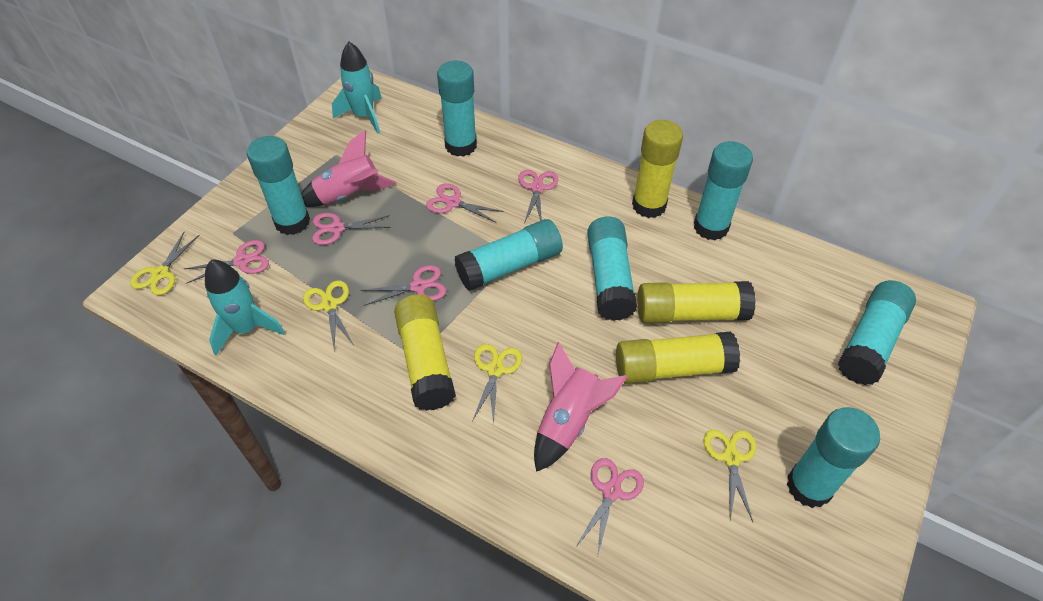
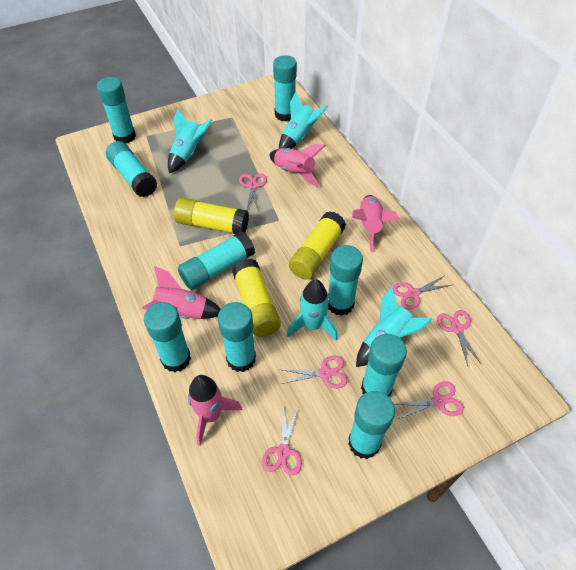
pink rocket: [301,130,396,207] [534,342,627,472] = 2 -> [142,266,221,319] [188,375,242,446] [269,144,326,187] [352,195,400,252] = 4
turquoise glue stick: [247,136,310,235] [437,61,477,157] [454,219,563,291] [587,216,637,321] [694,141,753,240] [787,407,880,508] [838,280,916,385] = 7 -> [97,77,136,143] [106,141,158,197] [144,302,191,372] [178,231,255,290] [218,302,256,372] [273,55,297,122] [328,245,363,316] [348,391,395,459] [361,334,407,397] = 9
turquoise rocket: [205,259,285,355] [332,42,382,134] = 2 -> [168,108,212,173] [279,92,328,149] [286,280,338,341] [356,286,433,367] = 4
yellow glue stick: [394,294,456,411] [616,331,740,384] [632,120,683,218] [637,281,756,323] = 4 -> [174,198,249,234] [232,258,281,337] [289,211,346,279] = 3
yellow scissors: [130,232,199,295] [303,280,354,349] [472,344,522,425] [703,430,756,522] = 4 -> none = 0

